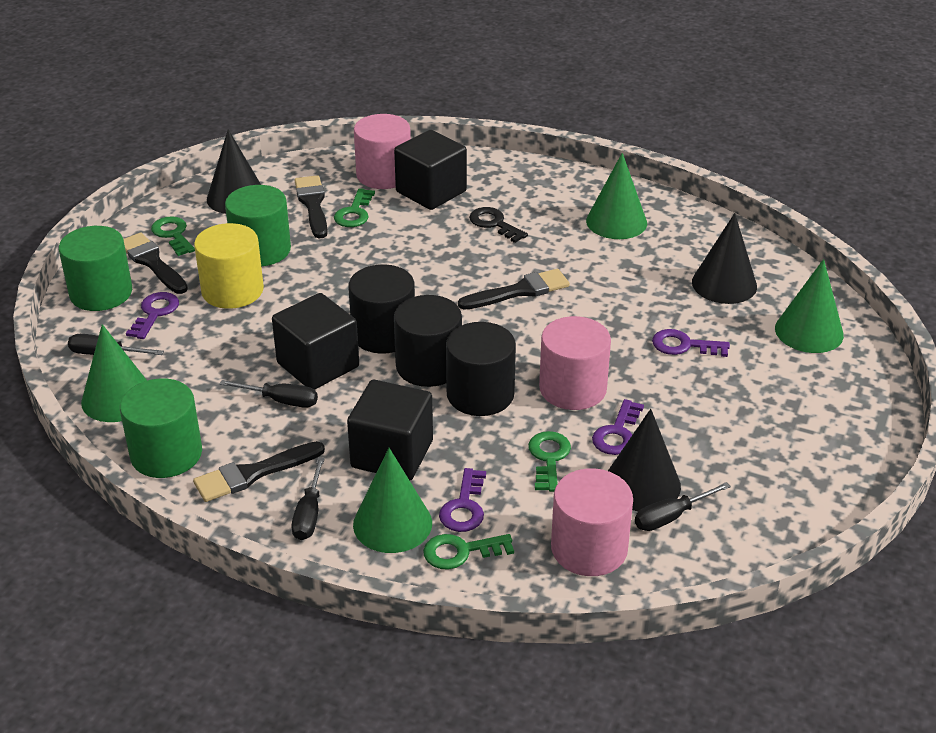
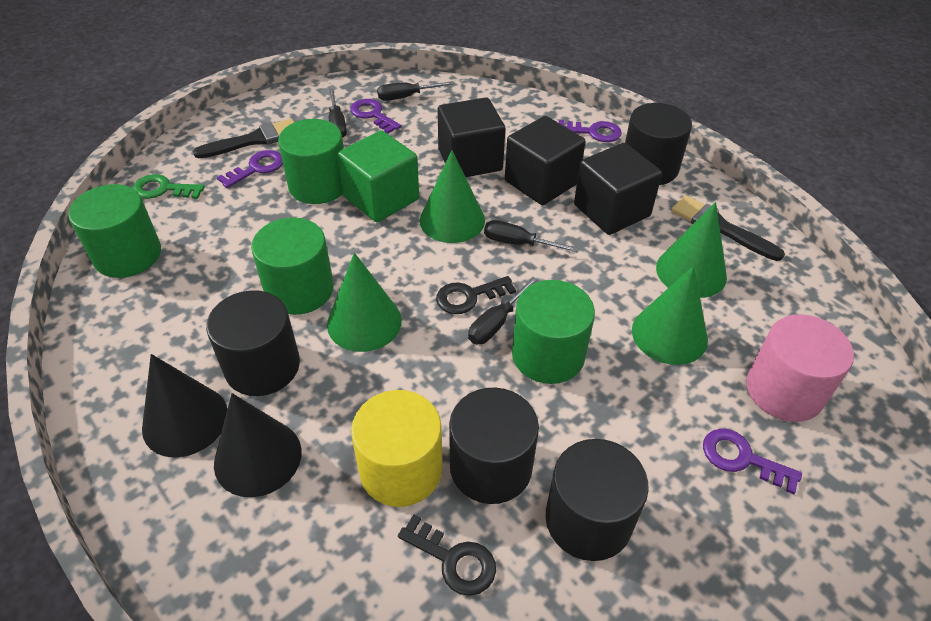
black brush: [123,233,188,294] [193,441,325,502] [295,175,328,239] [458,269,570,310] = 4 -> [193,119,294,158] [671,195,785,261] = 2
black cone: [207,129,261,214] [608,409,681,511] [692,213,757,304] = 3 -> [142,354,227,458] [214,393,302,497] = 2
black cylinder: [348,264,415,354] [394,295,462,387] [446,322,516,416] = 3 -> [206,290,300,396] [449,388,539,504] [545,439,649,561] [625,103,692,185] = 4
black key: [469,207,528,243] = 1 -> [398,515,496,596] [436,276,516,314] = 2
green cube: none = 0 -> [337,130,419,222] = 1
green cylinder: [59,226,132,311] [120,378,202,478] [225,185,291,266] = 3 -> [68,184,161,278] [251,218,334,315] [278,119,344,204] [512,280,595,384] = 4
green key: [151,216,195,256] [334,188,375,227] [423,534,514,570] [528,431,571,492] = 4 -> [133,174,205,199] = 1
pink cylinder: [354,114,411,189] [539,316,611,410] [551,468,633,576] = 3 -> [746,314,854,422] = 1

